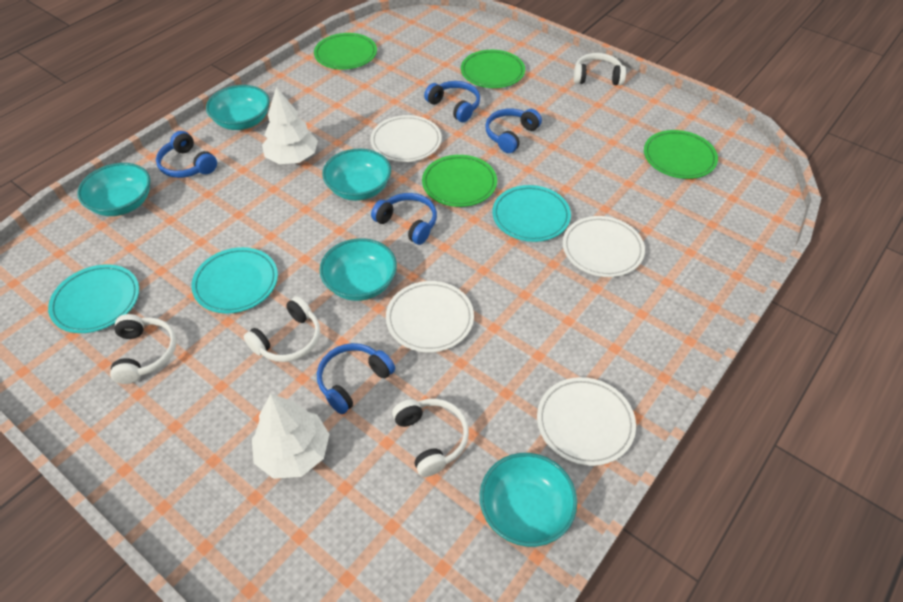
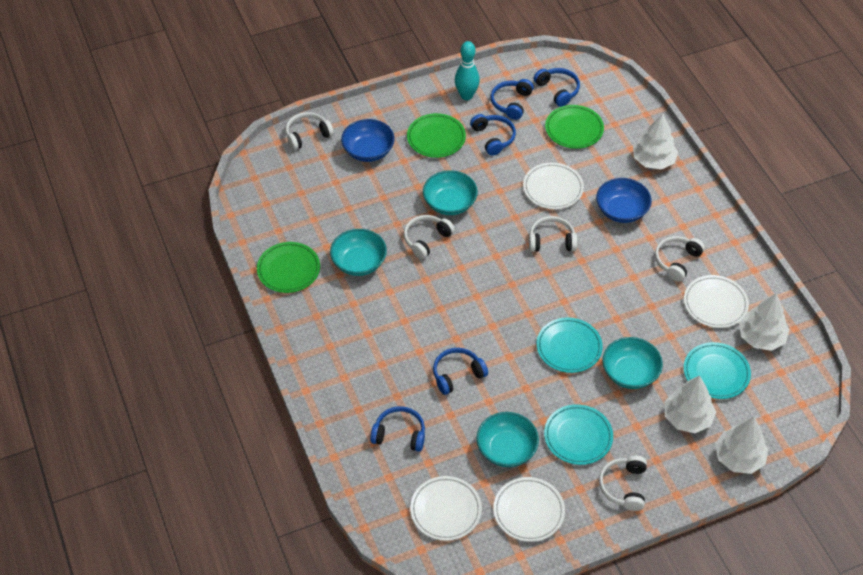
blue bowl: none = 0 -> [341,119,395,162] [596,178,652,223] = 2
green plate: [314,33,377,70] [422,155,497,207] [461,50,525,88] [644,130,718,179] = 4 -> [257,242,320,293] [407,113,466,158] [545,105,604,149] = 3
turquoise bowl: [77,163,151,216] [206,85,270,130] [319,238,397,301] [322,149,391,201] [480,453,577,547] = 5 -> [330,229,387,276] [423,170,478,215] [477,412,539,467] [603,337,663,389] = 4
turquoise bowling pin: none = 0 -> [455,41,480,100] = 1
white headphones: [110,314,177,384] [244,296,320,362] [392,399,469,477] [574,53,626,86] = 4 -> [285,112,334,150] [404,215,455,259] [529,216,577,252] [599,455,647,511] [655,236,705,282] = 5
white tree: [252,394,329,479] [262,87,318,164] = 2 -> [633,113,678,170] [664,375,716,433] [715,416,768,474] [739,293,789,351] = 4

